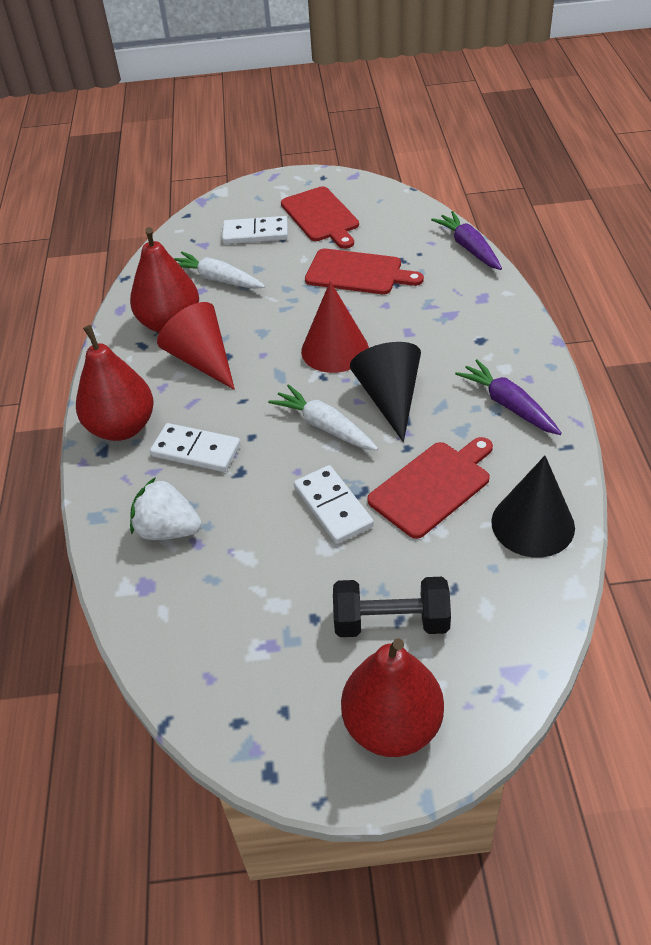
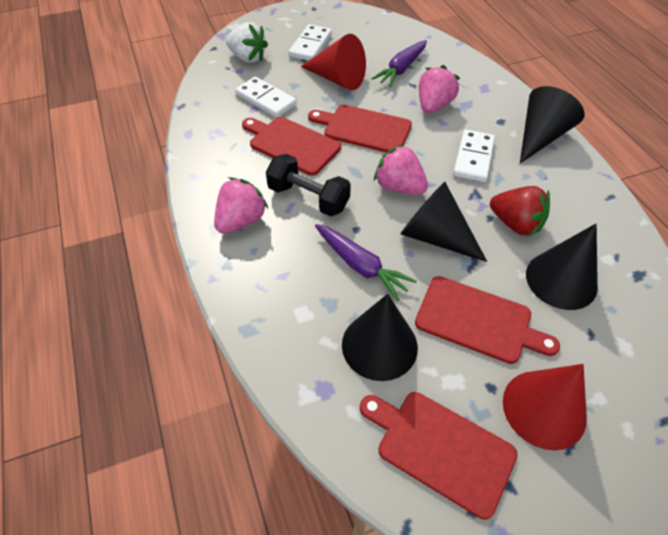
black cone: [350,342,421,442] [491,456,575,558] = 2 -> [342,294,418,381] [400,182,487,262] [520,86,584,163] [526,224,598,310] = 4
pink strawberry: none = 0 -> [214,177,268,234] [374,144,428,195] [419,65,460,113] = 3
red cutting board: [281,186,359,249] [305,248,424,294] [367,437,493,539] = 3 -> [242,117,341,176] [308,105,412,153] [360,392,518,520] [415,276,560,364] = 4
red pear: [76,325,154,441] [130,227,199,333] [341,638,444,757] = 3 -> none = 0
red strawberry: none = 0 -> [490,186,550,236] = 1
white carrot: [174,251,265,289] [268,384,378,451] = 2 -> none = 0

